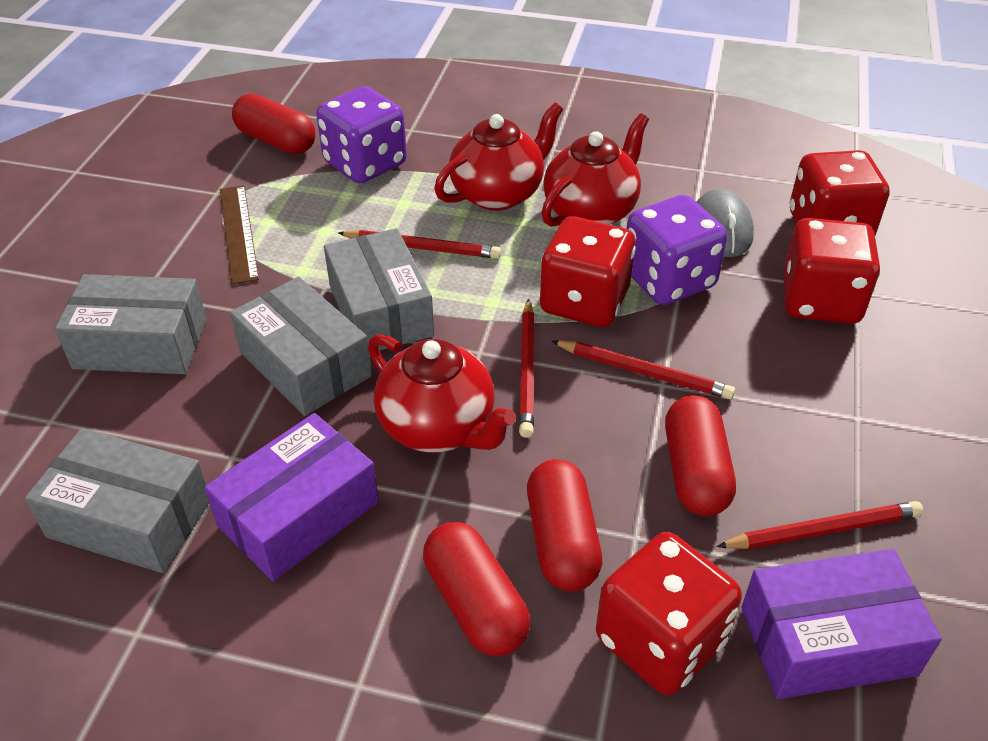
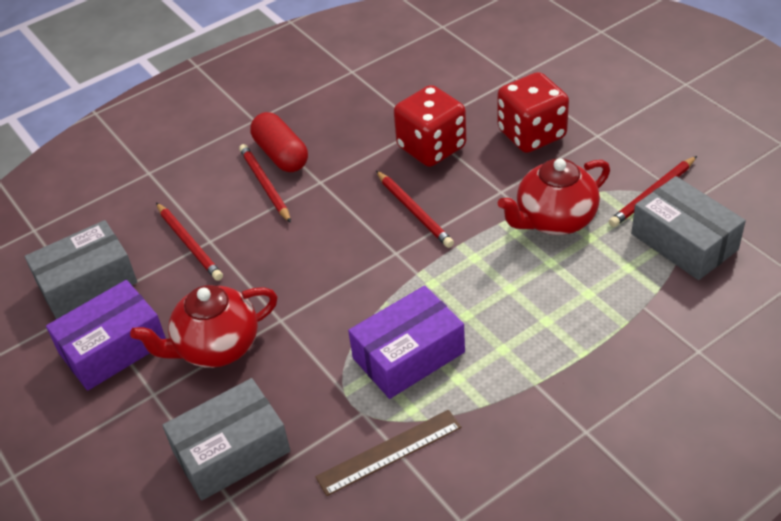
grey box: [25,428,209,573] [55,274,207,374] [230,277,372,416] [324,228,434,350] = 4 -> [25,220,137,319] [162,378,290,501] [631,176,746,280] = 3
grey mouse: [697,189,754,257] = 1 -> none = 0
purple dice: [316,86,407,184] [626,195,727,305] = 2 -> none = 0
red capsule: [232,94,316,154] [423,522,530,657] [527,459,602,592] [665,395,736,516] = 4 -> [250,112,308,172] = 1
red dice: [540,216,636,327] [596,532,742,696] [783,218,880,324] [790,150,890,235] = 4 -> [394,85,466,167] [497,72,569,153] = 2
red teapot: [368,334,516,452] [434,103,563,211] [541,114,649,227] = 3 -> [130,285,278,368] [498,158,610,235] = 2

